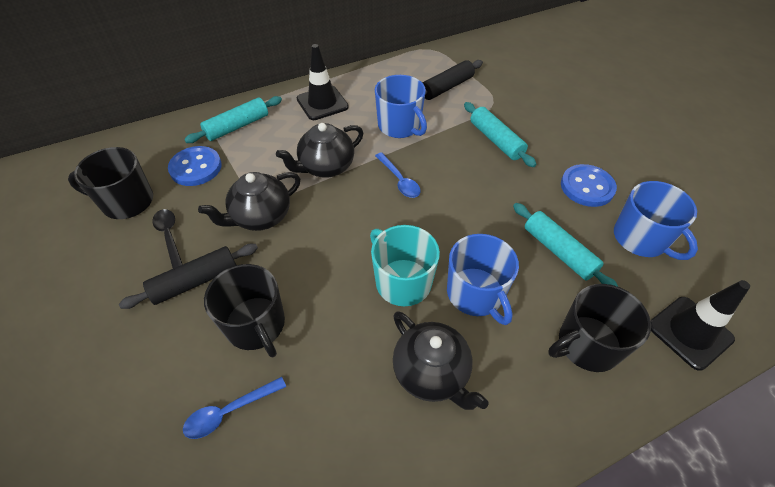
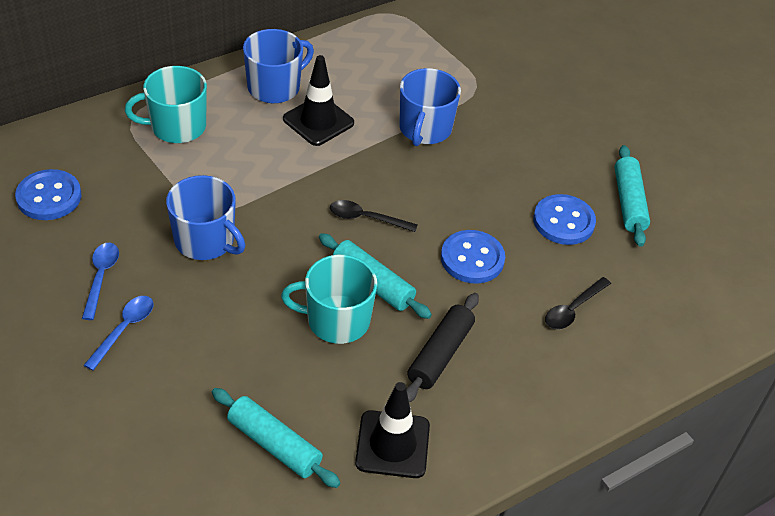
black mug: [68,147,153,219] [204,264,285,357] [548,284,651,372] = 3 -> none = 0
black rolling pin: [119,244,258,309] [423,60,483,100] = 2 -> [406,293,479,402] = 1
black spoon: [152,209,183,269] = 1 -> [330,200,418,232] [545,277,611,329] = 2
black teapot: [198,172,300,231] [276,123,363,178] [393,311,489,410] = 3 -> none = 0
blue button: [168,146,222,186] [561,164,617,207] = 2 -> [15,169,81,220] [441,230,505,284] [533,194,596,245] = 3
turquoise mug: [370,225,440,306] = 1 -> [125,66,207,143] [281,255,377,344] = 2

